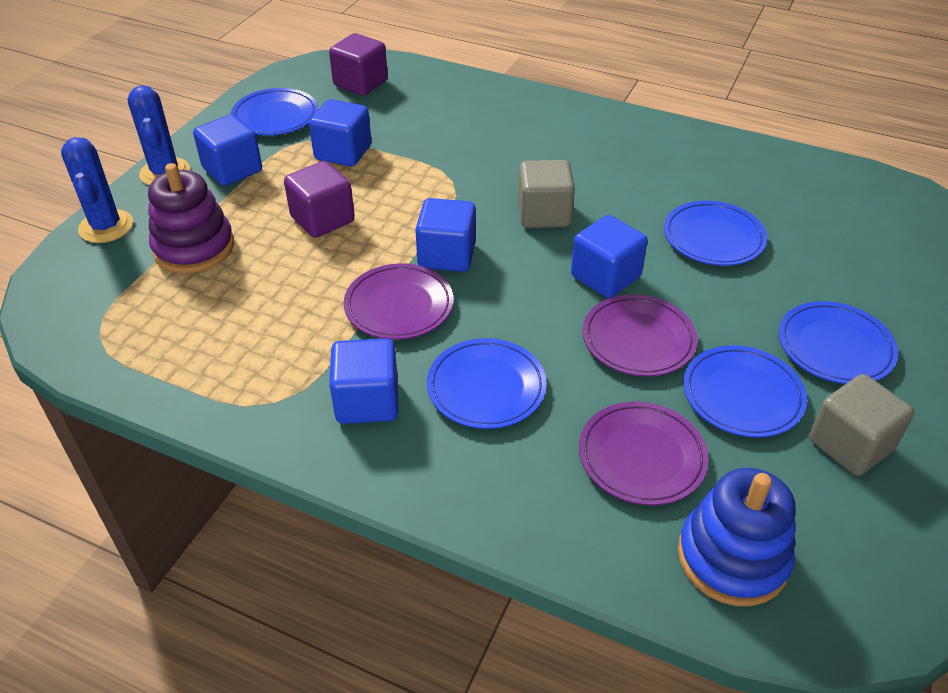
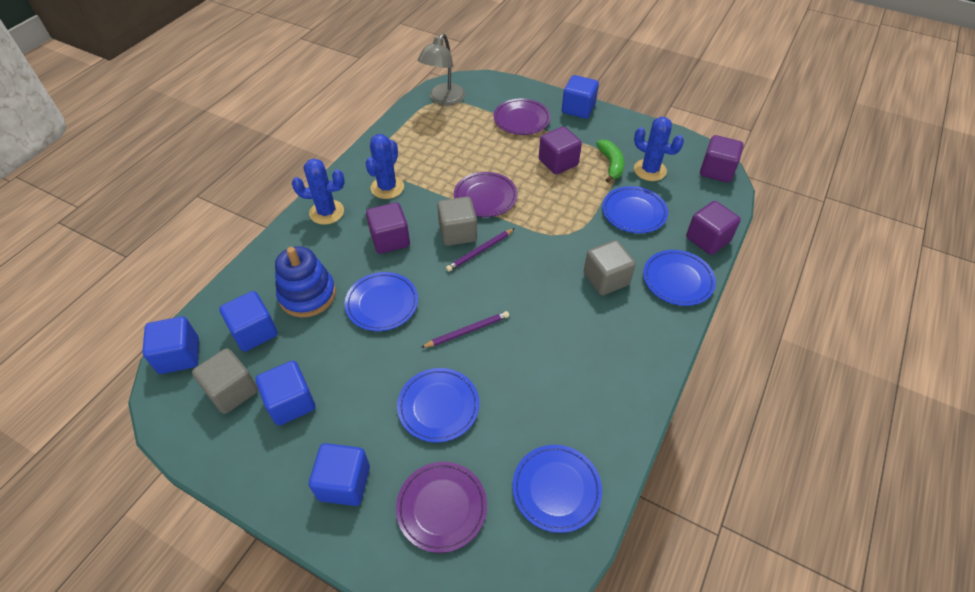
blue cactus: [61,137,133,243] [128,86,190,185] = 2 -> [292,158,345,225] [365,134,404,199] [634,117,684,181] = 3
green banana: none = 0 -> [596,139,625,183] = 1
grey cube: [518,160,575,228] [809,374,915,476] = 2 -> [192,348,258,414] [437,197,477,246] [584,240,636,295] = 3
grey lamp: none = 0 -> [418,34,465,105] = 1
purple cube: [284,161,355,238] [329,33,388,96] = 2 -> [366,202,410,254] [539,126,582,175] [686,201,741,255] [700,135,744,183] = 4
purple pencil: none = 0 -> [421,311,509,348] [446,228,515,272] = 2
purple stacking toy: [148,163,234,273] = 1 -> none = 0

